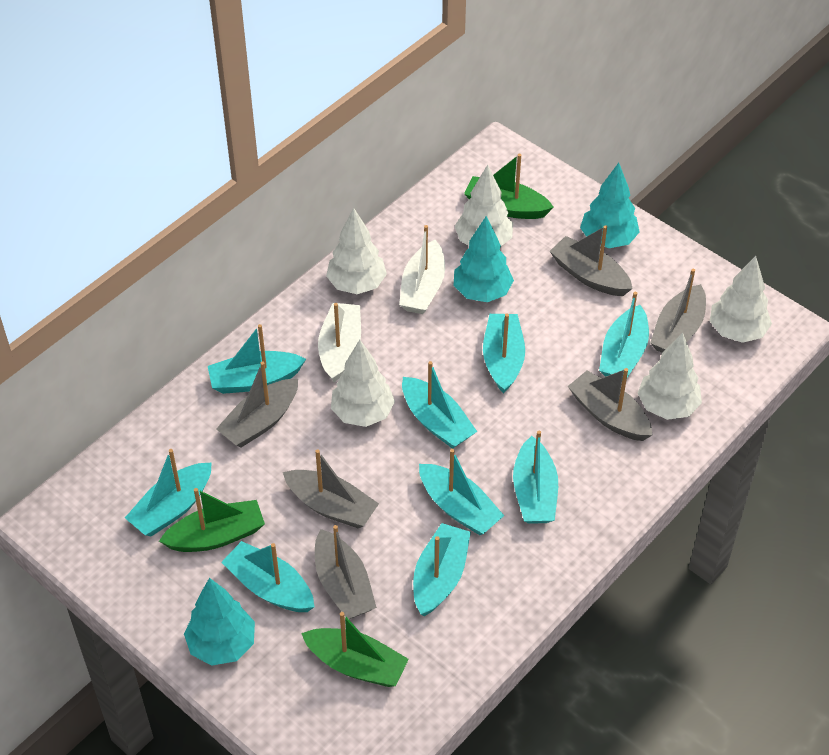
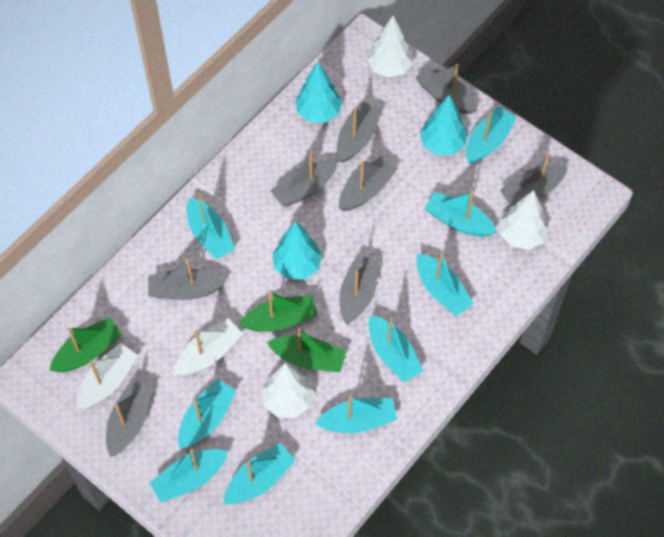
grey boat: [216,362,298,448] [283,450,379,528] [315,525,377,619] [550,225,633,296] [568,368,652,441] [650,269,706,353] = 6 -> [106,381,153,457] [148,258,226,300] [270,150,338,207] [337,102,382,163] [339,156,398,211] [339,255,380,324] [415,64,477,114] [500,153,568,207] = 8
white tree: [326,208,387,294] [331,340,395,427] [455,165,513,246] [637,332,702,420] [710,256,772,343] = 5 -> [262,363,314,418] [367,15,413,78] [500,190,549,250] = 3

